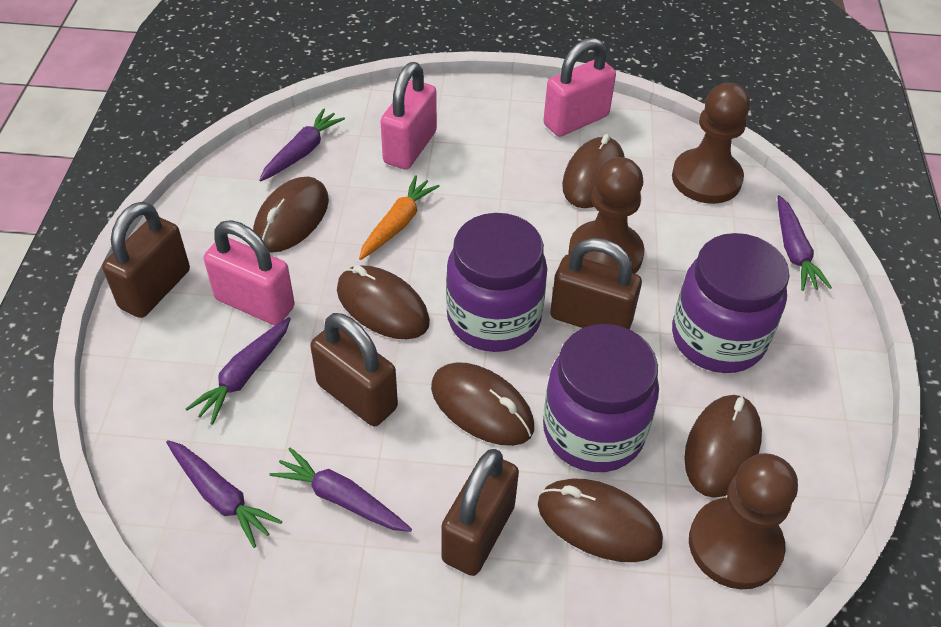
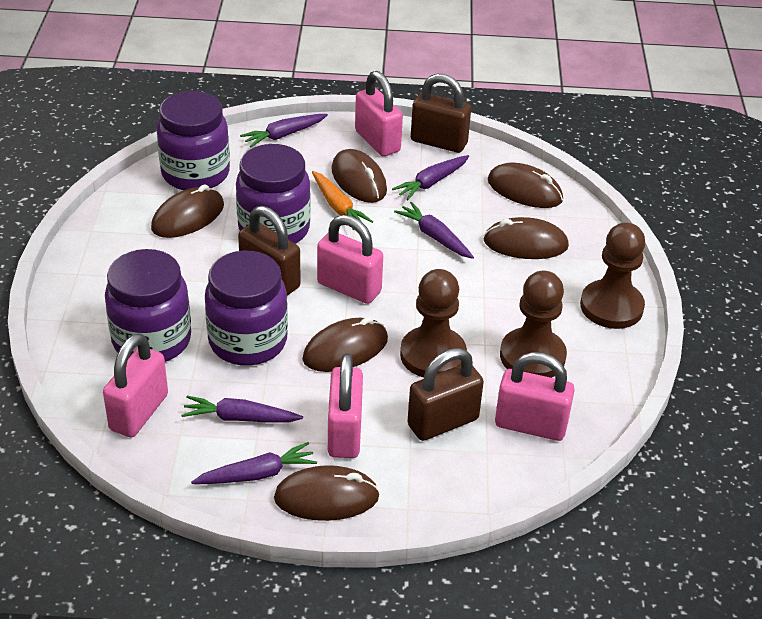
brown padlock: [102,202,190,318] [310,313,398,426] [441,449,519,576] [550,238,642,329] = 4 -> [238,206,301,296] [408,348,484,441] [411,74,471,153] = 3
pink padlock: [204,220,295,325] [380,62,437,170] [543,38,616,137] = 3 -> [103,333,168,437] [317,215,383,304] [328,353,363,458] [355,71,403,156] [495,352,575,441] = 5
purple jar: [446,213,547,352] [543,324,659,472] [672,233,790,373] = 3 -> [105,249,191,362] [157,91,230,190] [205,250,288,366] [236,144,311,244] = 4

